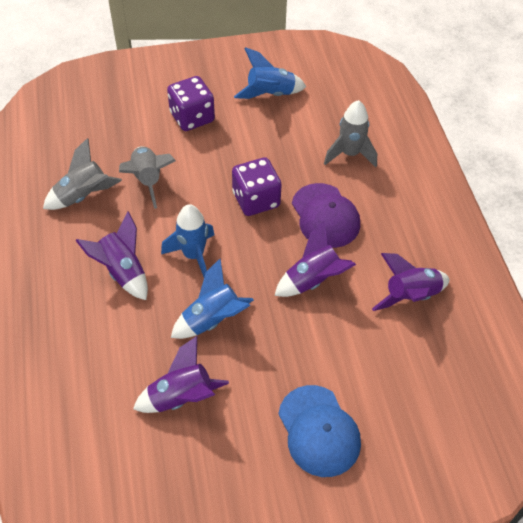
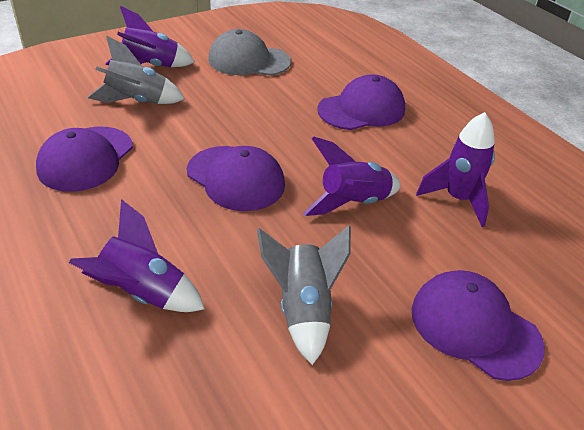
blue cap: [278,385,361,477] = 1 -> none = 0
blue rocket: [161,204,215,277] [171,258,254,339] [234,47,306,99] = 3 -> none = 0
grey cap: none = 0 -> [208,29,291,76] = 1
grey rocket: [43,138,122,210] [119,146,176,209] [324,100,377,167] = 3 -> [88,36,185,104] [257,225,351,365] = 2
purple cap: [292,183,360,248] = 1 -> [36,127,133,192] [187,146,285,211] [317,74,405,130] [412,270,545,381] = 4
purple dice: [167,76,215,131] [232,157,282,216] = 2 -> none = 0

